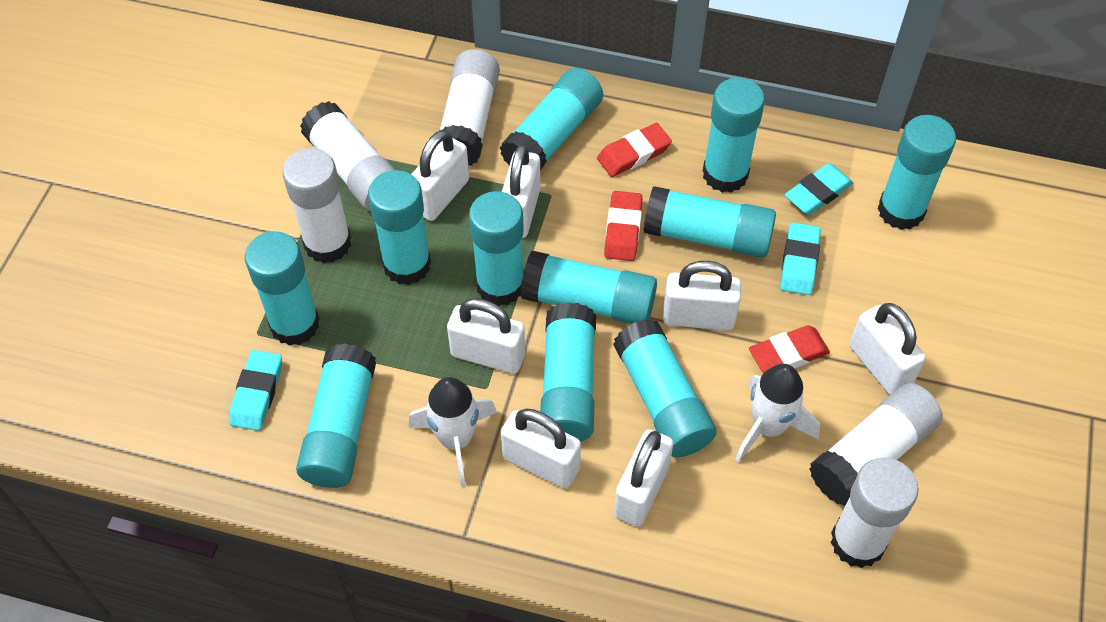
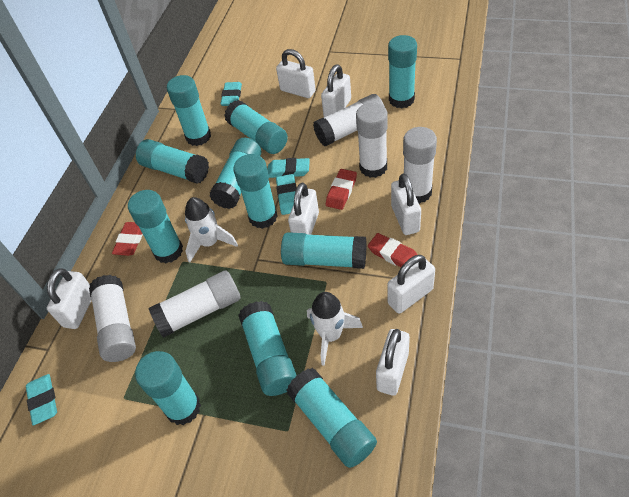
turquoise eraser: [229,350,282,431] [780,222,821,295] [785,163,853,215] = 3 -> [26,374,57,425] [220,82,242,106] [268,158,310,178] [276,174,297,215] = 4

